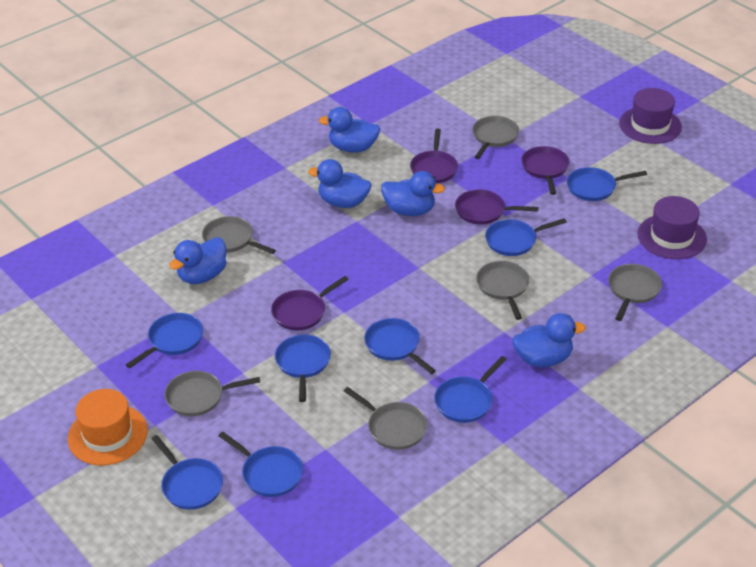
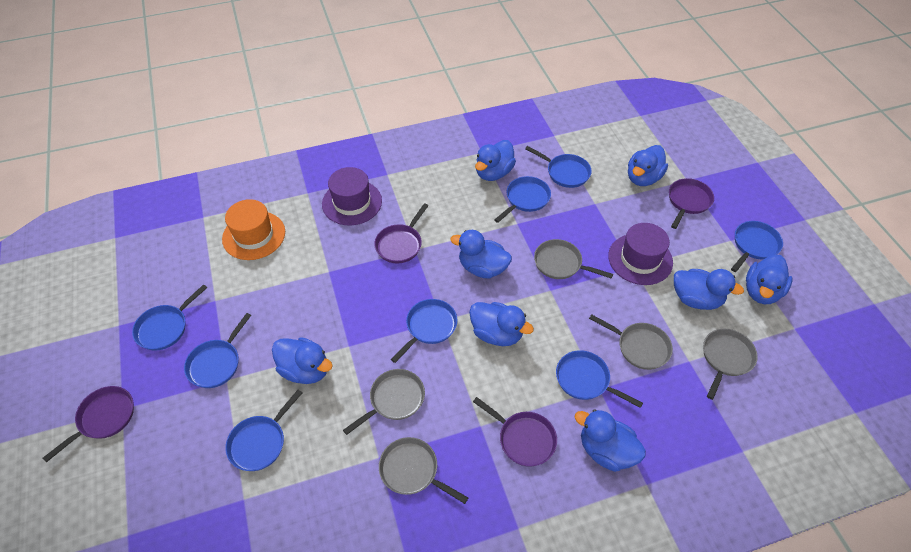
blue duck: [169,237,227,284] [308,159,371,208] [319,107,380,153] [381,171,445,216] [512,313,586,367] = 5 -> [272,337,333,384] [450,230,512,278] [469,302,534,346] [475,140,516,181] [575,409,646,472] [628,145,668,186] [674,269,744,310] [746,255,792,304] = 8
grey pan: [165,371,260,416] [202,216,276,254] [344,387,427,450] [473,116,519,159] [476,261,529,320] [608,264,662,321] = 6 -> [343,369,425,435] [379,437,468,504] [534,239,613,279] [589,314,673,370] [703,329,758,400] = 5

